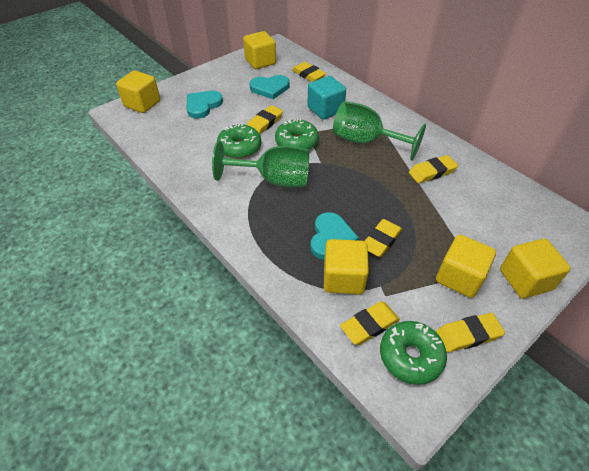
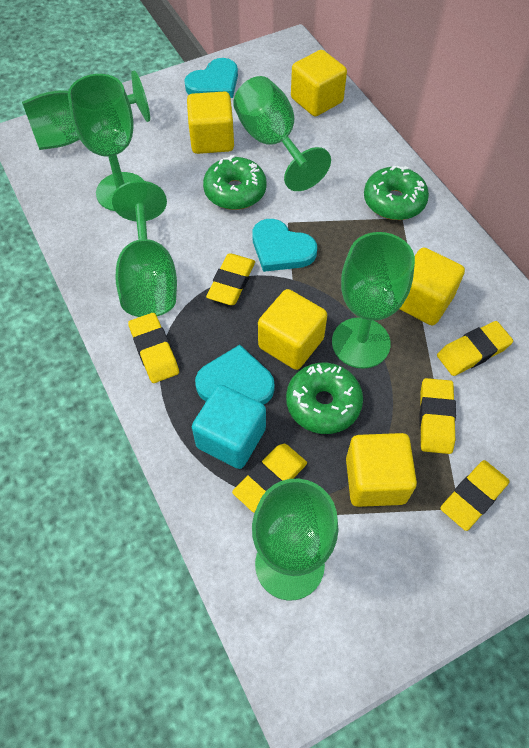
green goblet: [212,141,309,187] [333,101,426,161] = 2 -> [22,70,150,150] [68,74,144,211] [112,181,177,317] [233,76,331,191] [252,479,338,601] [332,232,415,369] = 6

